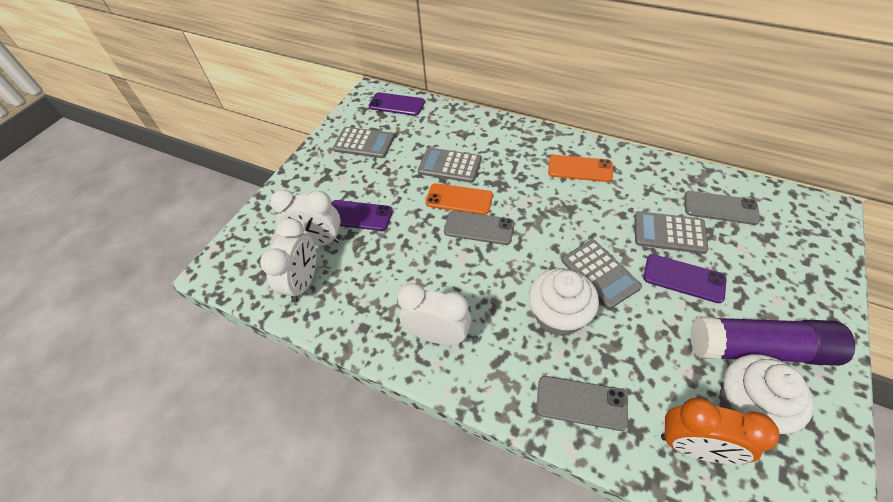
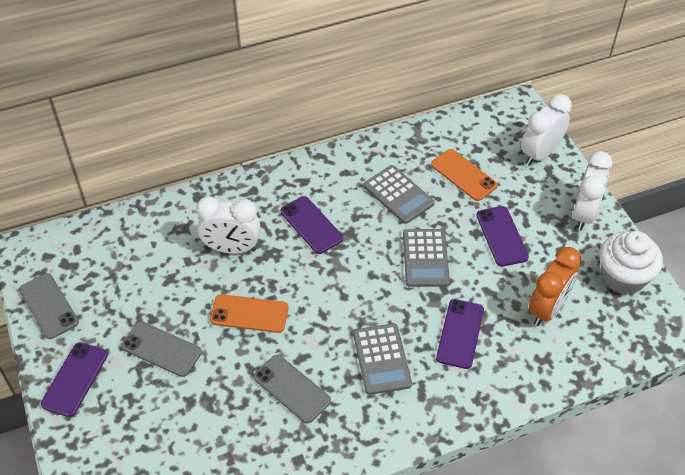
grey calculator: [333,127,394,158] [418,147,481,183] [562,240,642,309] [634,211,709,254] = 4 -> [353,323,412,395] [364,165,435,224] [403,229,450,287] = 3
purple glue stick: [690,316,855,366] = 1 -> none = 0
purple phone: [331,200,393,231] [368,92,425,116] [643,254,727,303] = 3 -> [41,342,108,417] [280,196,343,254] [436,299,484,369] [476,206,529,267] = 4
white cupcake: [529,268,599,337] [719,354,814,434] = 2 -> [600,231,663,295] = 1

